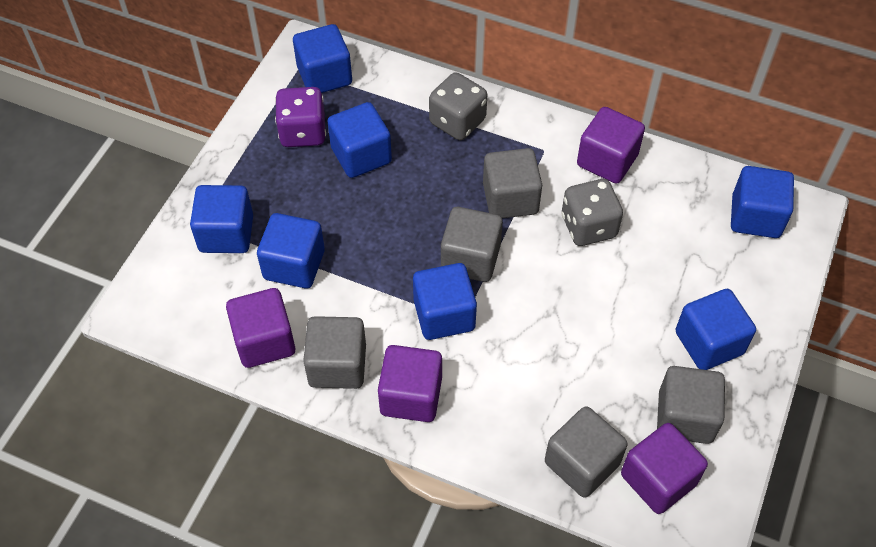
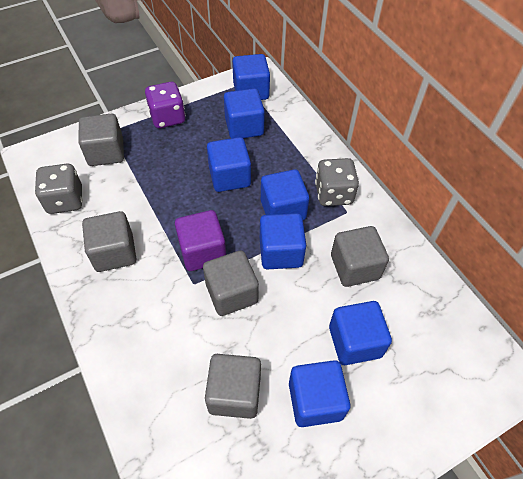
purple cube: [226,288,295,368] [378,345,442,422] [577,107,645,184] [621,423,708,514] = 4 -> [175,210,226,271] = 1

